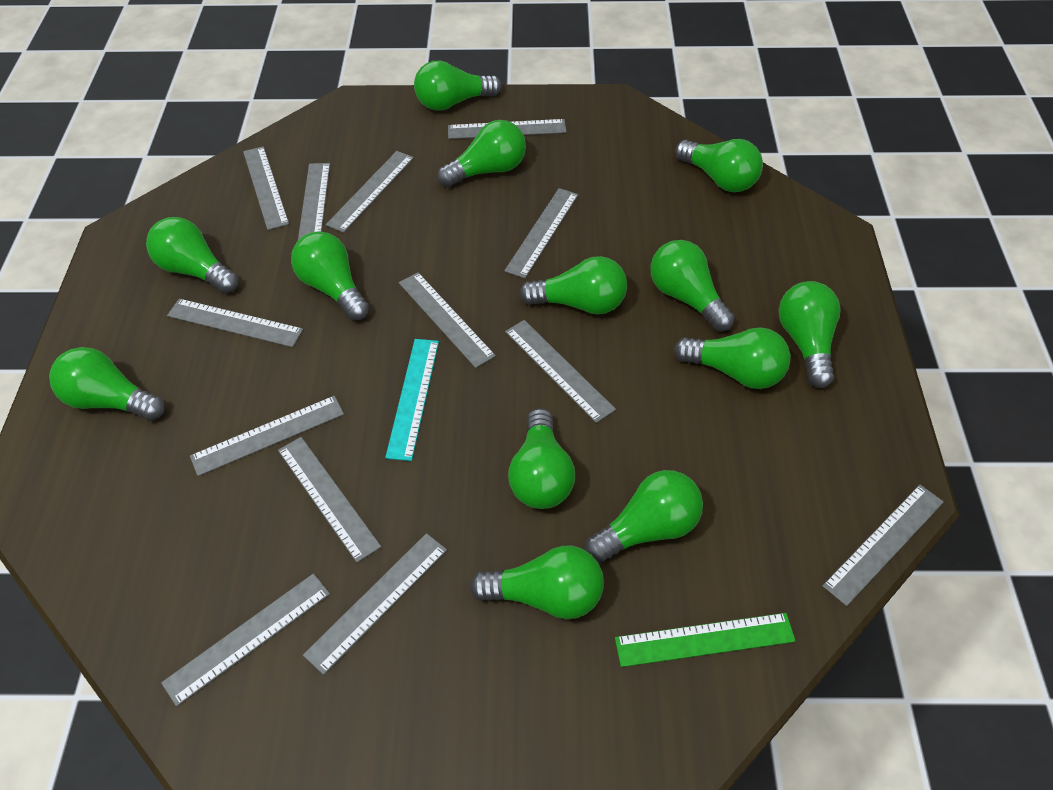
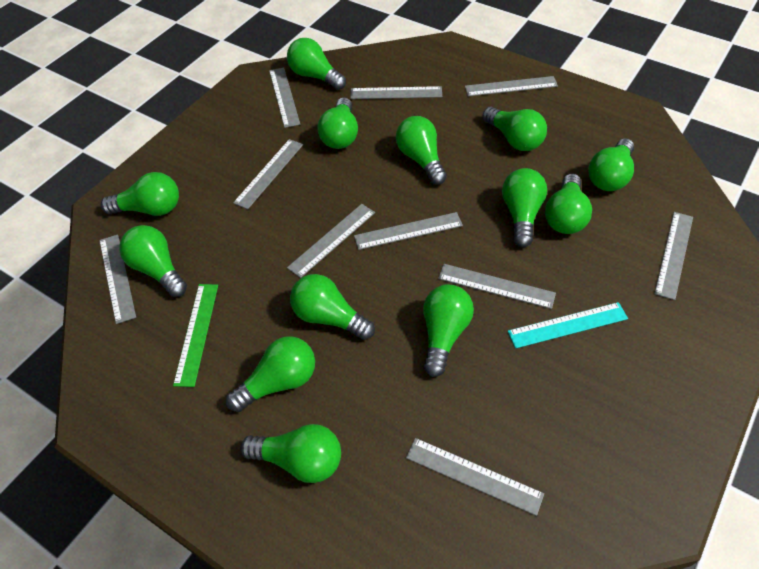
grey ruler: [161,573,330,707] [167,299,303,347] [190,396,344,476] [243,146,289,230] [278,437,381,563] [298,163,330,240] [303,533,447,675] [326,151,414,233] [399,272,496,368] [448,119,566,139] [504,188,578,278] [505,320,616,423] [822,485,944,606] = 13 -> [99,235,136,324] [233,139,303,209] [269,68,300,128] [287,204,375,278] [350,86,442,99] [354,212,463,250] [406,438,544,516] [438,264,556,309] [465,76,558,96] [654,212,693,300] = 10

